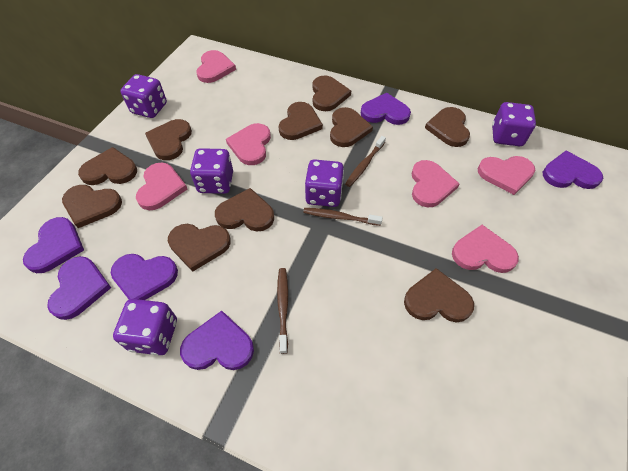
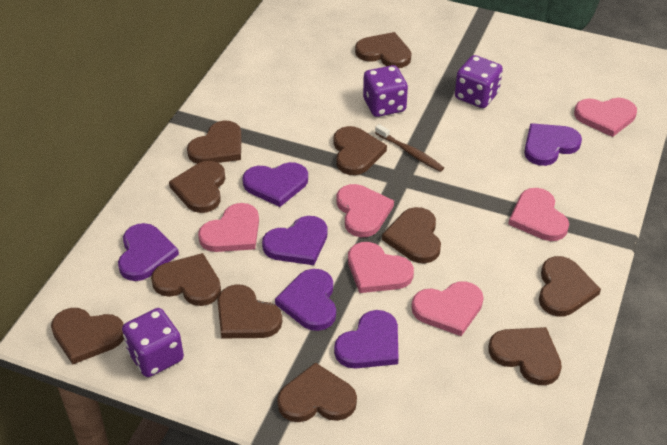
brown heart: [62,185,122,228] [78,147,137,185] [145,119,192,160] [168,224,231,272] [215,188,274,231] [279,102,323,140] [312,75,351,111] [330,107,373,147] [404,268,474,322] [425,107,470,147] = 10 -> [51,308,124,365] [151,253,221,306] [169,161,225,213] [187,120,242,164] [217,284,282,338] [277,362,357,422] [333,126,387,175] [355,32,412,68] [382,207,441,263] [488,327,562,385] [539,256,601,316] = 11
brown toothbrush: [277,268,288,354] [303,208,383,226] [345,136,386,187] = 3 -> [375,124,444,172] = 1
purple dice: [113,299,177,355] [120,74,167,118] [190,148,233,194] [305,159,344,207] [492,102,536,146] = 5 -> [122,308,184,377] [363,65,408,117] [455,55,503,108] = 3

